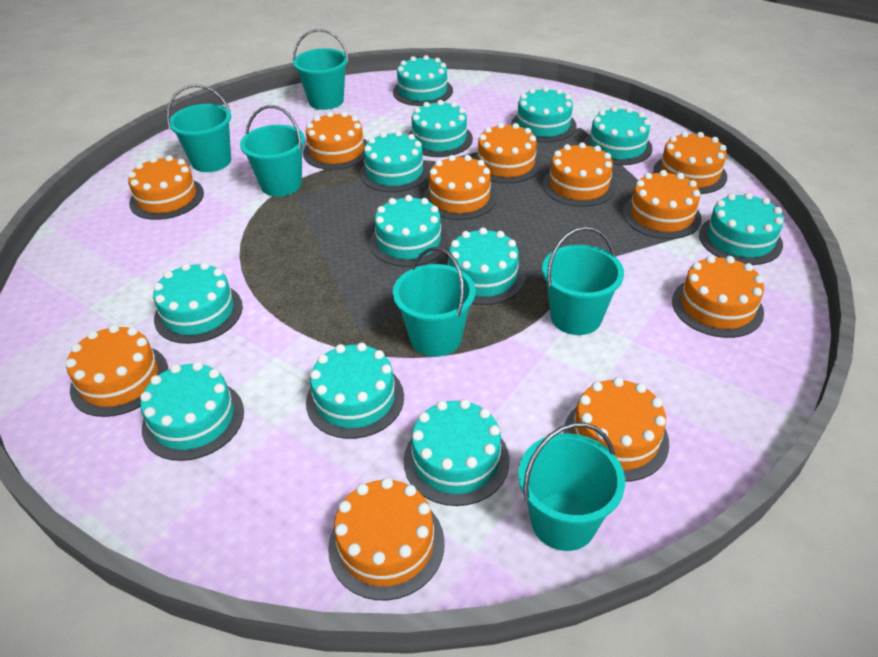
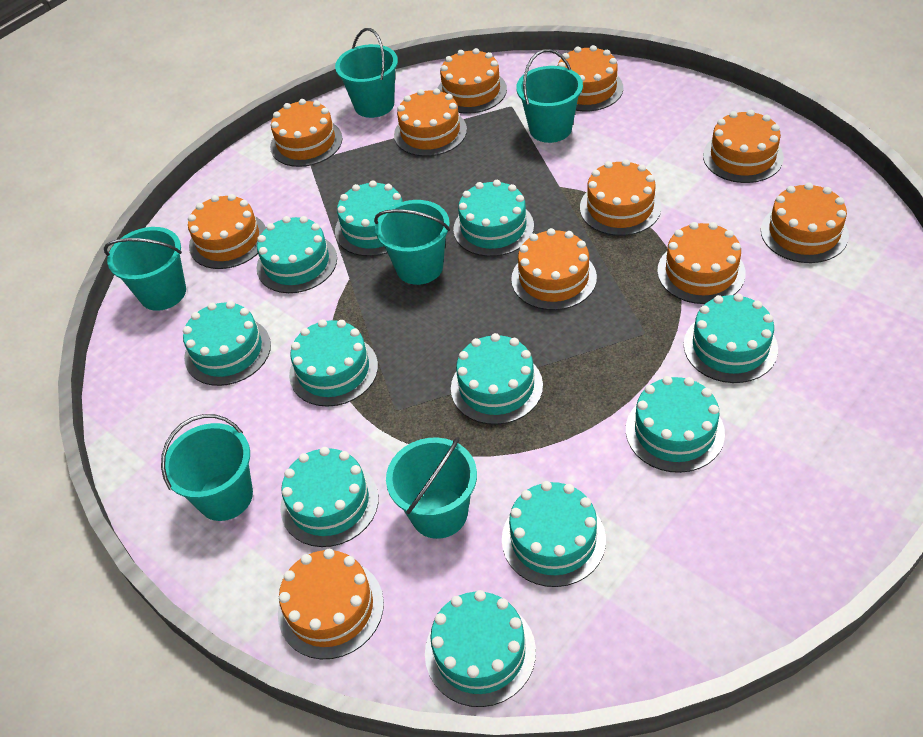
turquoise cake: [140,362,244,461] [153,262,243,344] [306,343,404,439] [360,131,430,192] [370,195,448,267] [393,55,453,106] [404,399,510,506] [408,100,473,157] [446,228,525,305] [511,87,577,142] [584,106,653,165] [699,193,784,265] = 12 -> [183,301,271,386] [257,216,337,293] [280,447,379,547] [289,319,378,407] [335,180,403,256] [425,590,536,707] [451,333,543,425] [453,180,534,257] [502,481,606,587] [626,376,725,473] [684,293,778,383] = 11

